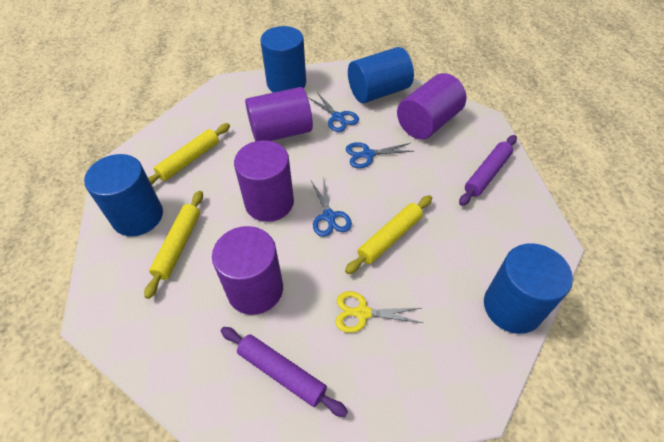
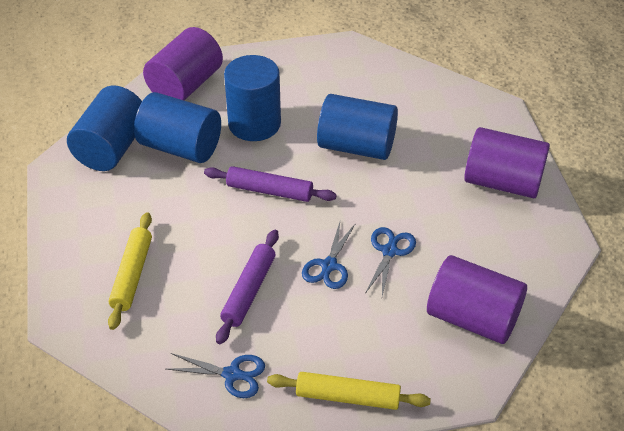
purple cylinder: [212,226,283,315] [234,140,294,222] [245,87,313,141] [397,73,466,139] = 4 -> [143,27,223,100] [427,255,527,344] [464,127,550,198] = 3
yellow rolling pin: [144,191,203,299] [148,123,230,185] [345,195,432,274] = 3 -> [108,212,152,330] [267,372,431,410] = 2
yellow scissors: [335,291,423,333] = 1 -> none = 0

